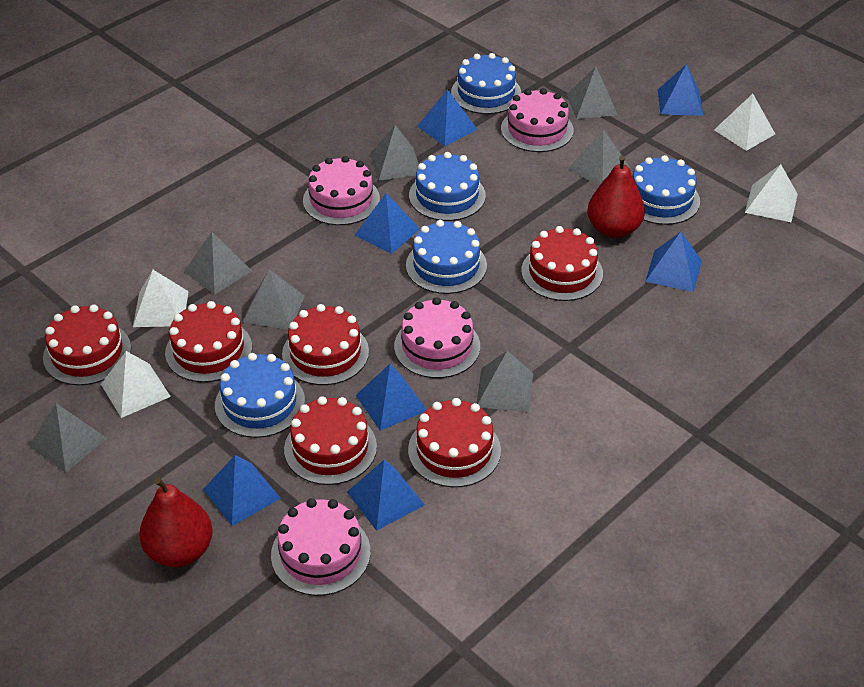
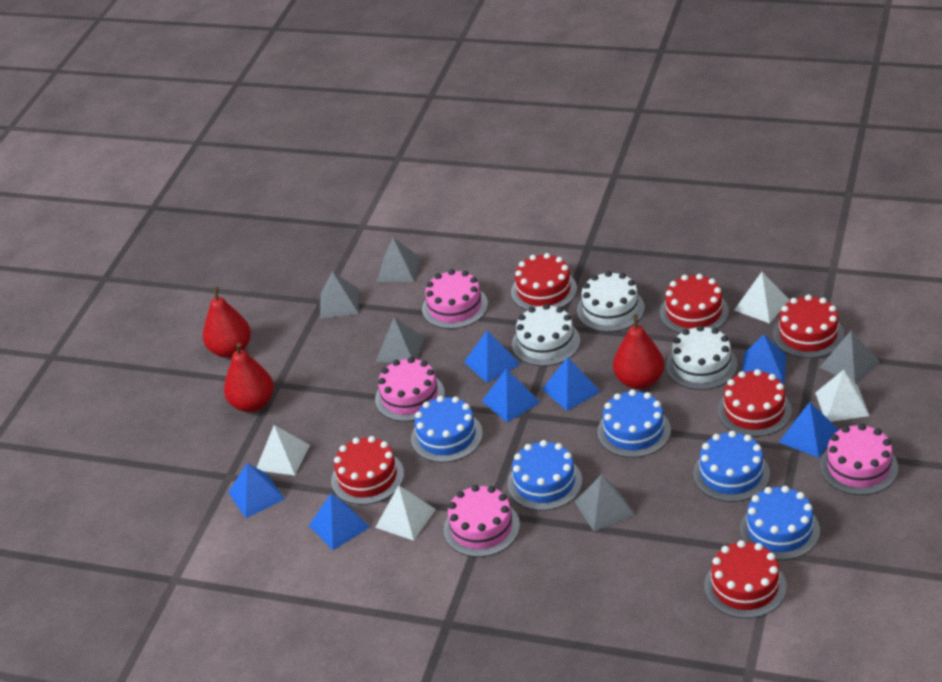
grey pyramid: [29,403,107,472] [184,232,252,295] [243,270,305,330] [370,125,419,181] [477,351,533,412] [566,67,617,119] [568,129,630,186] = 7 -> [320,271,359,319] [376,317,425,363] [377,238,421,282] [574,475,635,531] [820,330,880,384] = 5
red pear: [139,477,213,567] [587,156,645,238] = 2 -> [203,287,251,358] [224,343,274,412] [613,314,664,389] = 3
white cake: none = 0 -> [512,304,580,366] [577,271,645,332] [666,325,738,390] = 3

